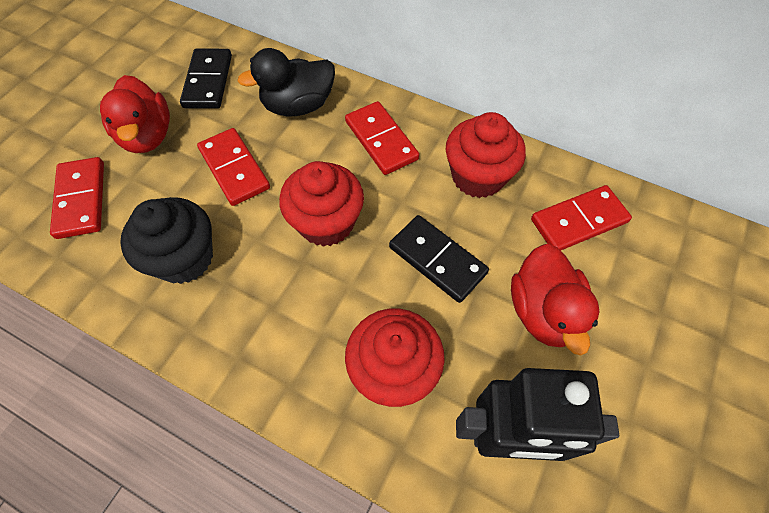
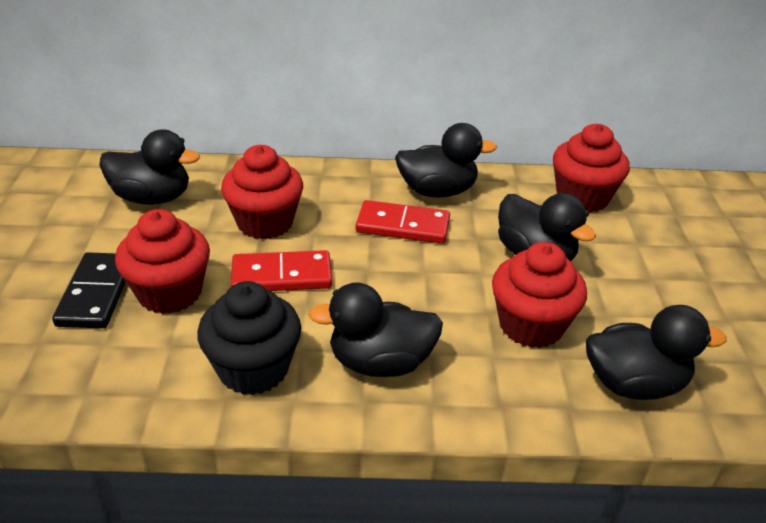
black domino: [180,48,232,109] [389,215,489,303] = 2 -> [52,252,126,328] = 1
black duck: [237,48,335,116] = 1 -> [99,129,200,205] [308,282,443,377] [395,123,497,198] [498,193,596,261] [586,305,727,400] = 5
black robot: [456,368,619,461] = 1 -> none = 0
red cupcake: [279,161,364,247] [345,309,445,407] [446,112,526,198] = 3 -> [115,209,210,314] [221,145,303,239] [492,242,587,348] [553,124,630,212] = 4
red domino: [50,157,104,239] [197,128,270,206] [345,101,419,175] [531,185,632,250] = 4 -> [231,250,332,291] [356,200,450,244] = 2
red duck: [100,75,170,153] [511,244,599,355] = 2 -> none = 0

